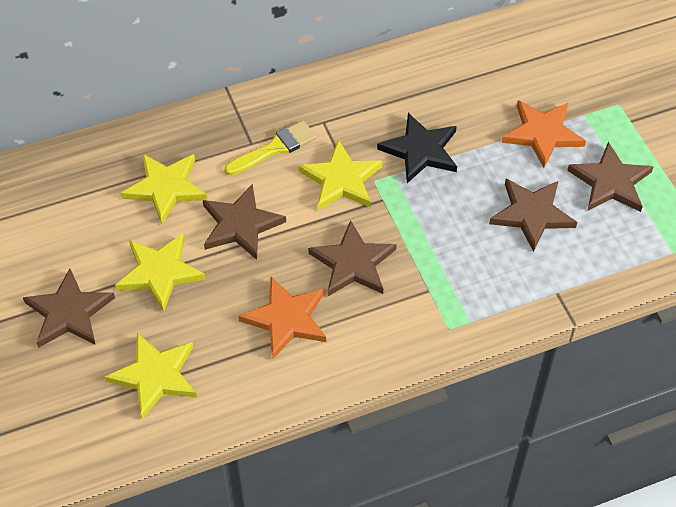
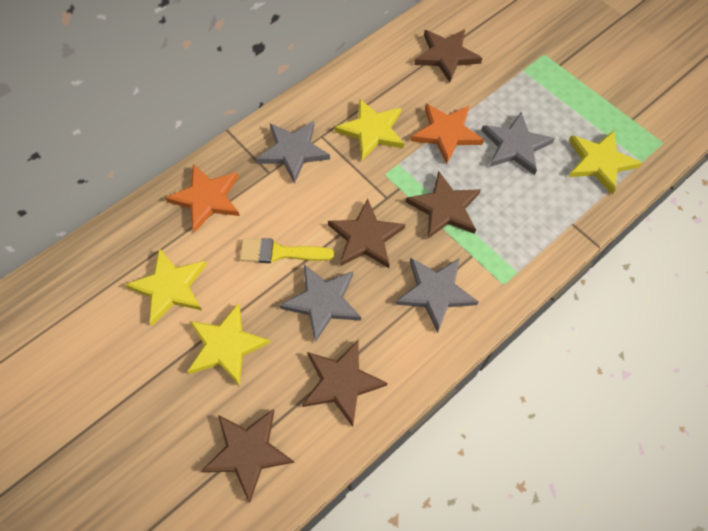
black star: [377,113,457,183] = 1 -> none = 0
grey star: none = 0 -> [256,121,330,184] [279,264,361,342] [395,258,478,333] [481,112,555,175] = 4

